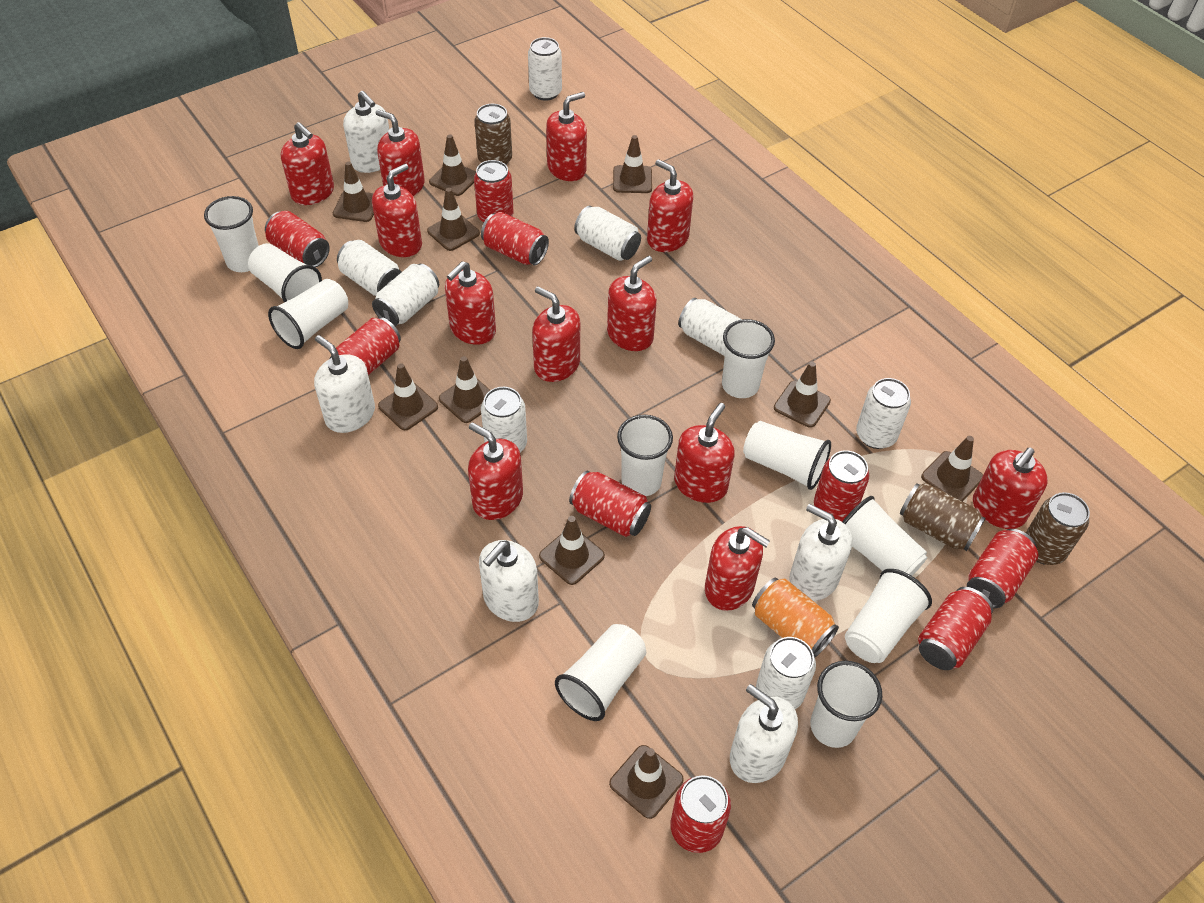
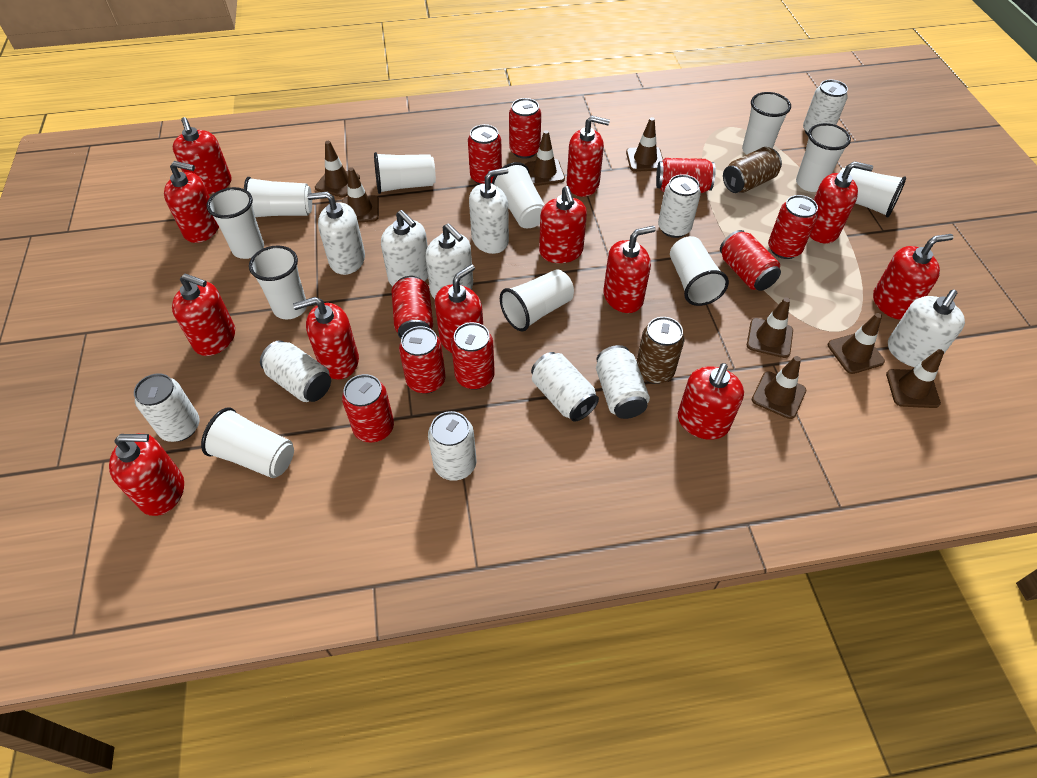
brown can: [474,104,512,165] [900,483,985,551] [1026,492,1090,565] = 3 -> [637,317,685,384] [723,147,782,193] = 2
brown traffic cone: [333,162,374,222] [378,363,438,430] [427,188,480,251] [429,134,476,196] [439,356,490,423] [539,516,605,585] [609,745,684,819] [613,135,652,193] [774,362,831,428] [921,436,983,502] = 10 -> [315,141,360,197] [342,167,379,223] [525,130,565,186] [626,117,663,172] [747,297,793,358] [752,356,806,419] [828,313,885,374] [886,349,944,408] = 8
orange can: [752,578,839,657] = 1 -> none = 0
white can: [337,240,402,296] [372,264,439,327] [481,387,527,452] [528,37,562,101] [574,206,641,261] [678,298,743,356] [756,637,816,709] [856,378,911,449] = 8 -> [134,373,200,442] [260,340,331,402] [428,411,476,481] [531,352,599,422] [596,345,650,419] [658,174,701,238] [803,80,848,135] = 7
white cup: [204,196,259,272] [248,243,322,302] [268,279,348,349] [555,624,646,721] [617,415,673,496] [722,319,775,398] [743,421,831,490] [810,661,882,748] [842,496,927,576] [845,569,932,663] = 10 -> [201,407,294,478] [206,187,264,259] [244,177,312,217] [249,246,307,319] [374,152,436,194] [492,162,545,228] [500,269,574,332] [670,236,729,306] [742,92,791,155] [796,123,851,192] [840,167,906,217] = 11

